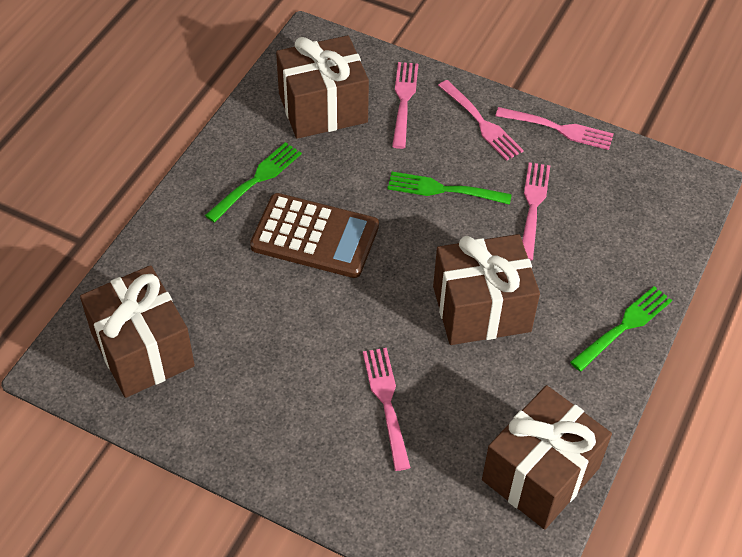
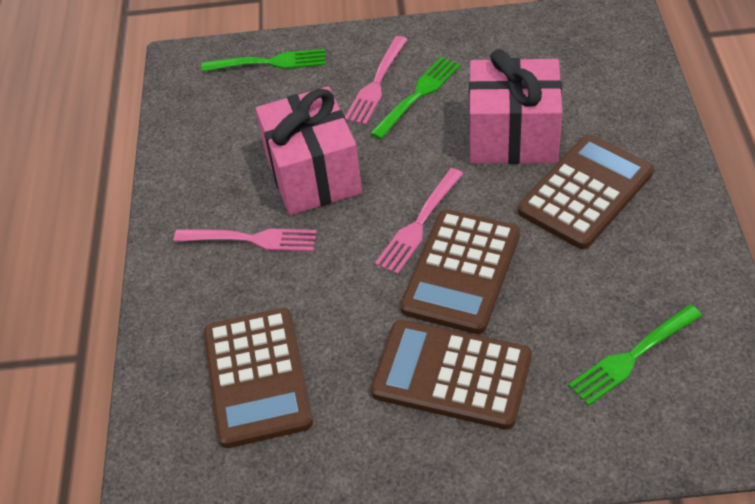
brown calculator: [250,193,379,278] = 1 -> [204,308,313,448] [371,320,532,430] [400,209,520,334] [518,134,654,249] = 4
brown gift: [80,265,195,398] [276,35,369,139] [433,234,540,345] [482,385,612,529] = 4 -> none = 0
pink fork: [363,348,411,471] [392,62,418,149] [438,80,524,161] [495,107,614,150] [522,162,550,261] = 5 -> [174,228,317,252] [345,36,408,125] [375,168,463,274] = 3
pink gift: none = 0 -> [256,86,362,215] [469,49,563,164] = 2

